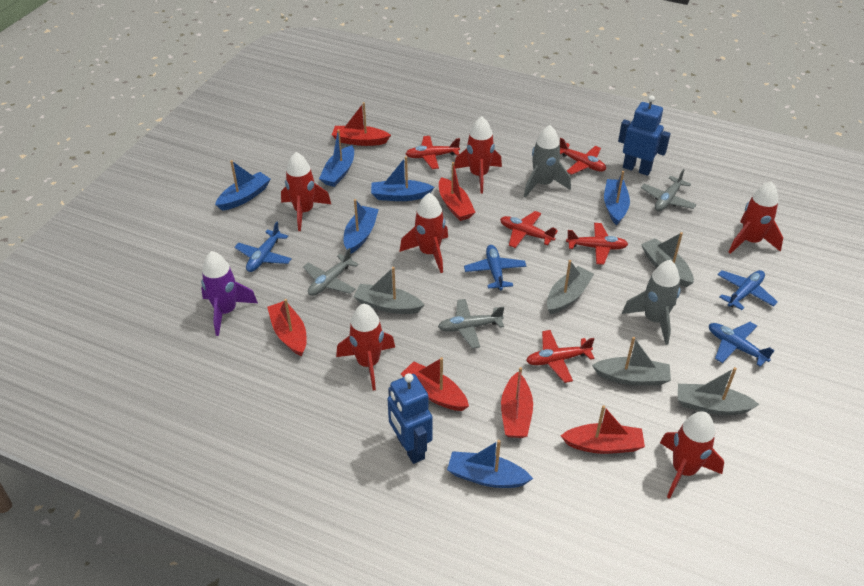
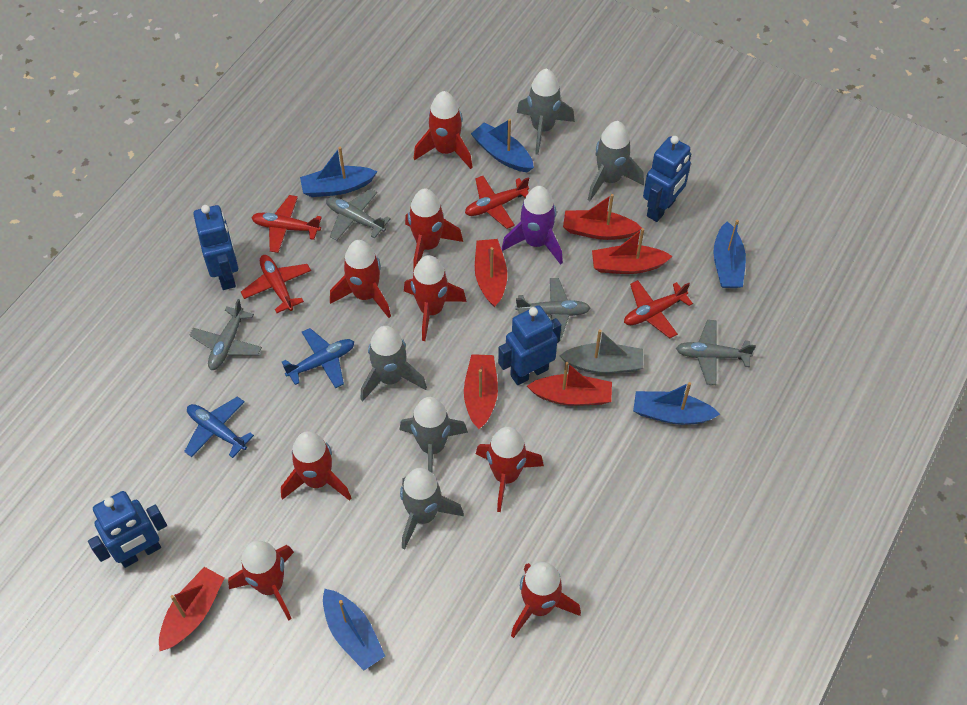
blue boat: [215,160,270,211] [319,129,354,187] [344,199,379,254] [371,156,434,201] [447,440,533,488] [604,171,630,225] = 6 -> [300,147,377,197] [323,589,385,670] [471,119,534,172] [633,382,720,425] [713,220,746,288] = 5
blue plane: [234,222,292,272] [464,245,526,290] [709,322,774,367] [717,270,778,310] = 4 -> [184,396,254,458] [282,328,354,389] = 2
blue robot: [387,373,433,464] [618,95,671,176] = 2 -> [88,491,167,568] [193,205,238,290] [498,305,561,385] [643,136,691,222] = 4
grey boat: [353,267,424,314] [547,260,594,314] [592,337,671,385] [641,232,694,287] [678,367,759,415] = 5 -> [560,329,643,374] = 1
grey plane: [303,248,359,296] [438,299,504,349] [641,169,697,211] = 3 -> [190,299,262,370] [326,189,391,241] [515,278,590,340] [676,320,756,385] = 4
grey rocket: [524,125,571,198] [622,260,680,345] = 2 -> [360,326,427,402] [400,397,468,473] [400,468,464,549] [517,68,575,155] [588,121,644,201] = 5
red plane: [406,136,460,169] [500,211,558,248] [526,330,595,383] [560,138,606,175] [566,223,628,265] = 5 -> [241,255,311,313] [251,195,322,253] [465,176,529,229] [624,280,693,338] = 4
red rocket: [281,152,331,231] [336,304,395,391] [400,193,448,273] [454,116,502,193] [660,411,724,499] [729,181,783,254] = 6 -> [228,541,294,621] [281,431,351,501] [330,240,391,318] [404,255,467,341] [405,189,463,273] [414,91,473,169] [476,427,544,512] [511,562,581,638] = 8

